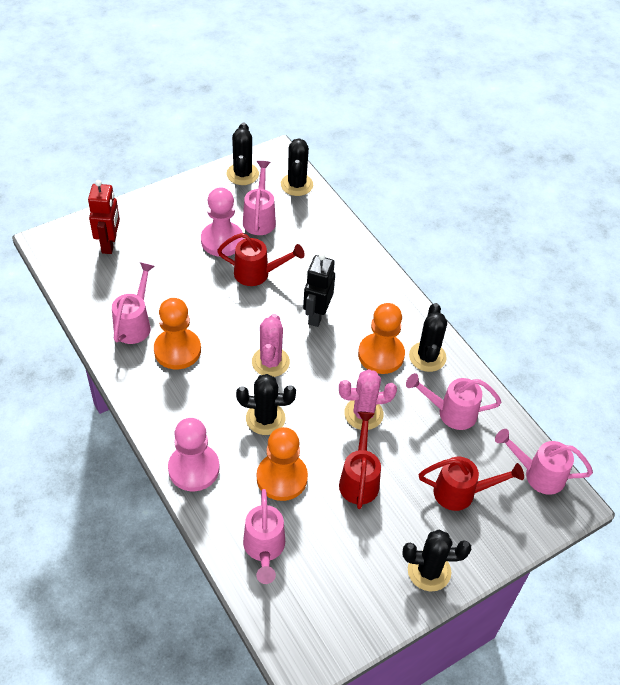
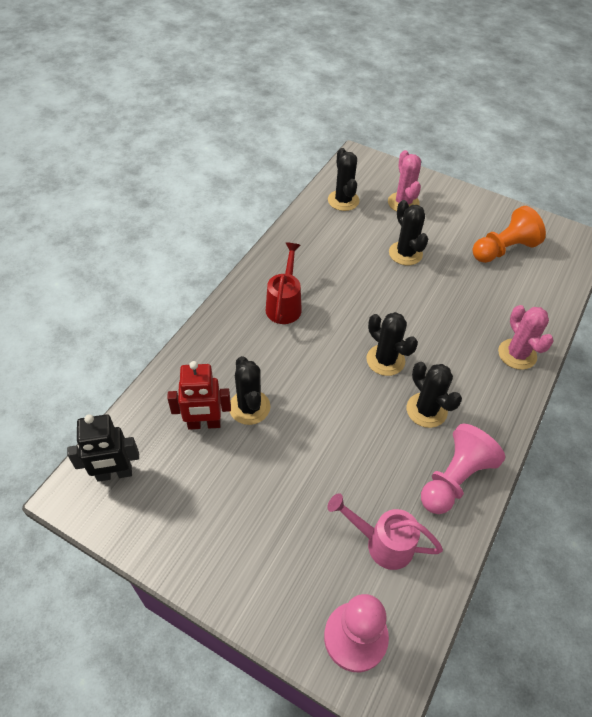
orange pawn: [154,298,201,369] [257,427,308,501] [358,303,405,374] = 3 -> [473,206,546,263] = 1
pink watering can: [112,262,155,344] [243,161,276,235] [243,489,285,584] [406,373,501,430] [495,429,593,495] = 5 -> [327,493,443,570] = 1
red watering can: [217,233,305,286] [339,412,381,509] [419,457,524,511] = 3 -> [266,243,302,324] = 1

